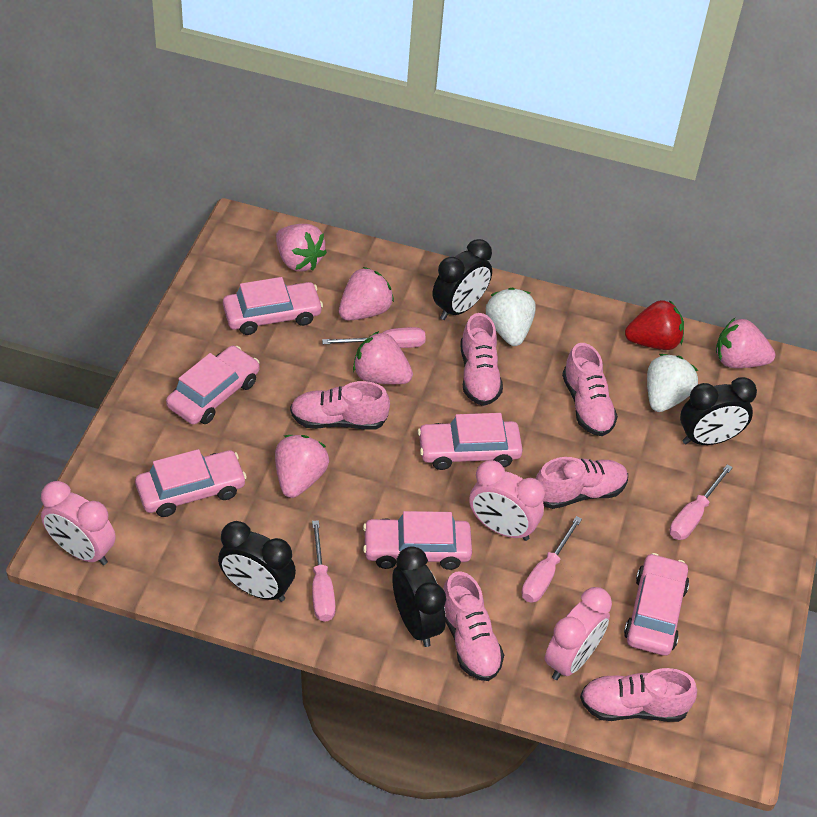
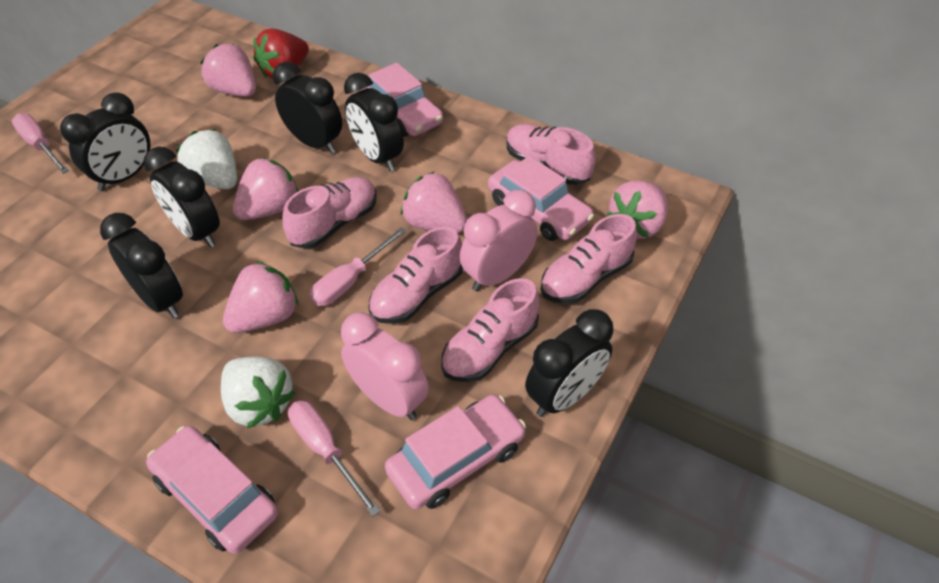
black clock: [218,521,296,602] [393,546,446,647] [433,239,492,320] [680,377,757,445] = 4 -> [60,92,151,191] [100,213,183,318] [144,146,220,248] [273,62,342,154] [344,73,404,171] [525,309,613,417] = 6
pink car: [135,449,247,517] [166,346,260,425] [223,277,323,335] [363,511,472,570] [418,413,523,470] [624,553,689,656] = 6 -> [146,426,278,554] [362,63,443,137] [385,394,526,509] [488,156,594,241] = 4
pink clock: [41,481,116,565] [469,460,545,541] [545,587,612,680] = 3 -> [341,312,429,420] [460,190,538,292] = 2
pink screwdriver: [312,520,336,622] [322,327,426,348] [522,516,582,603] [670,464,733,540] = 4 -> [12,113,69,174] [288,401,380,516] [309,227,406,306] = 3
pink shoe: [290,381,390,430] [443,571,504,681] [460,313,503,406] [536,457,628,509] [562,343,618,436] [580,668,697,722] = 6 -> [282,177,377,249] [368,226,463,324] [441,278,539,382] [507,124,596,185] [541,214,637,304] = 5

